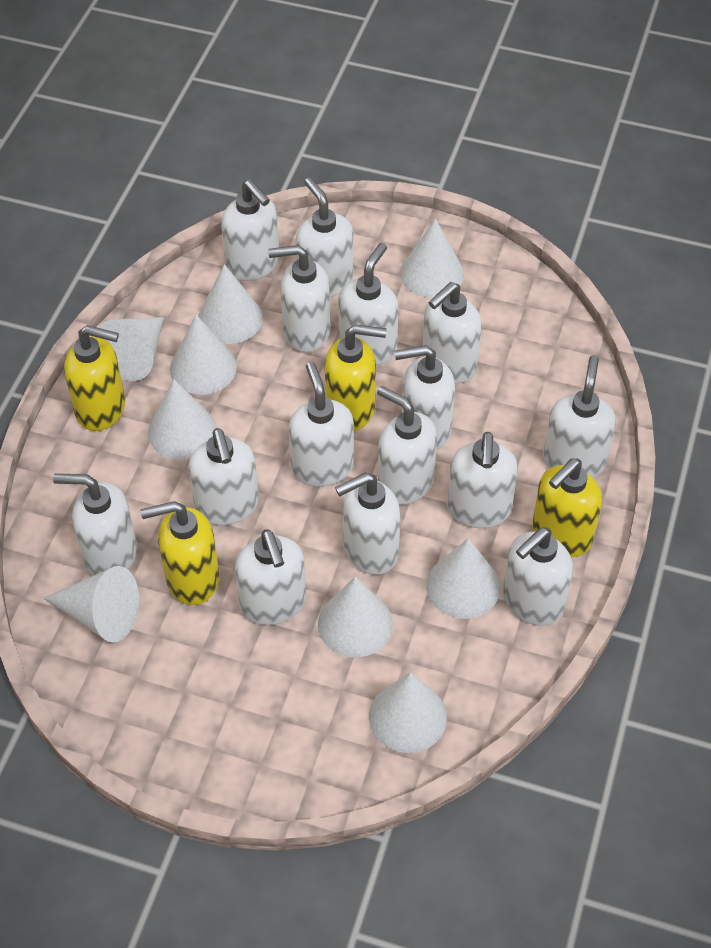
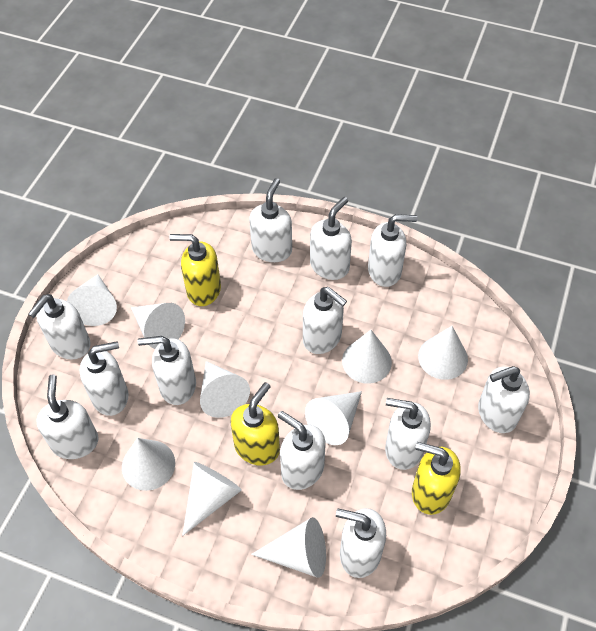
white soap dispenser: [53,473,137,576] [188,428,259,525] [221,180,279,281] [235,529,306,625] [268,245,331,352] [288,362,354,487] [296,178,354,297] [335,473,400,575] [338,243,399,365] [377,386,437,505] [394,345,455,450] [422,282,482,384] [447,432,518,528] [503,528,573,626] [543,355,616,478] = 15 -> [28,294,90,359] [36,374,99,459] [79,341,128,416] [138,336,196,405] [249,178,292,262] [278,411,325,490] [303,287,347,354] [310,197,352,280] [336,508,386,578] [368,214,417,287] [385,398,431,470] [478,366,530,433] = 12
yellow soap dispenser: [64,325,125,431] [141,501,219,605] [325,325,387,431] [532,458,602,557] = 4 -> [169,234,221,306] [230,382,280,466] [412,442,461,515] = 3

